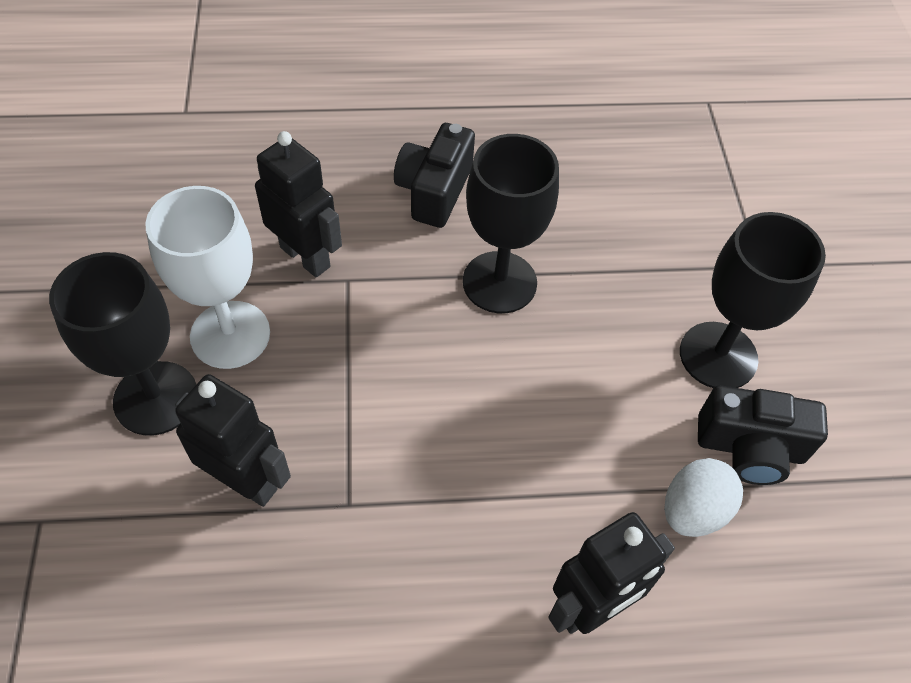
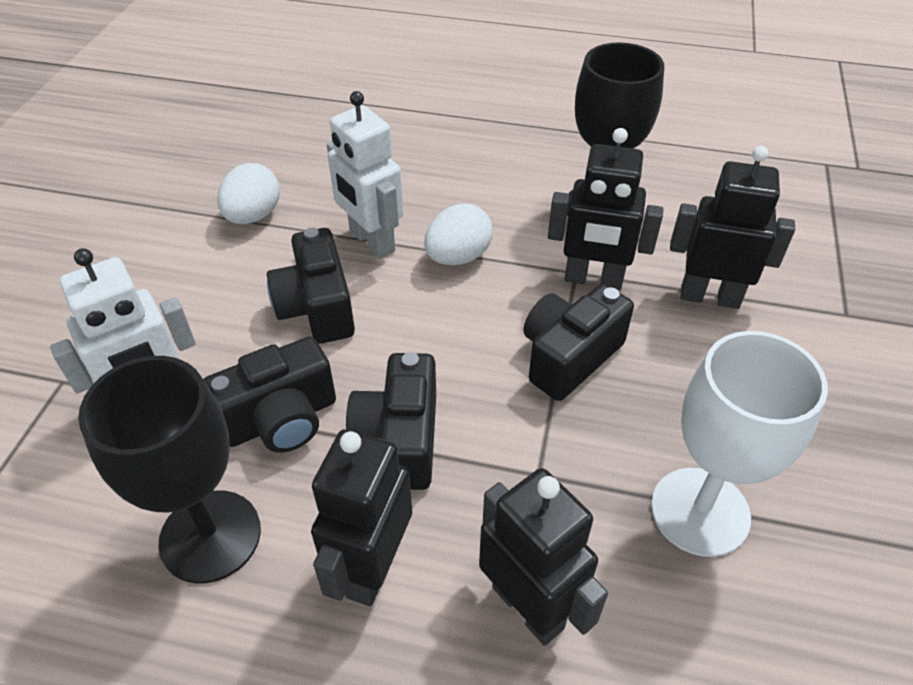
black camera: [394,123,475,228] [698,385,828,485] = 2 -> [203,337,336,453] [267,228,355,343] [346,352,436,490] [523,284,634,401] = 4
black goblet: [49,252,196,436] [463,134,559,313] [680,212,826,388] = 3 -> [78,356,261,583] [567,42,664,215] = 2
black robot: [175,374,291,507] [255,131,342,277] [549,512,675,634] = 3 -> [311,429,412,606] [479,468,608,646] [548,128,663,290] [670,146,795,309] = 4
white egg: [664,458,743,537] = 1 -> [217,163,280,224] [424,203,493,265] = 2
white robot: none = 0 -> [50,248,196,394] [327,91,404,259] = 2

